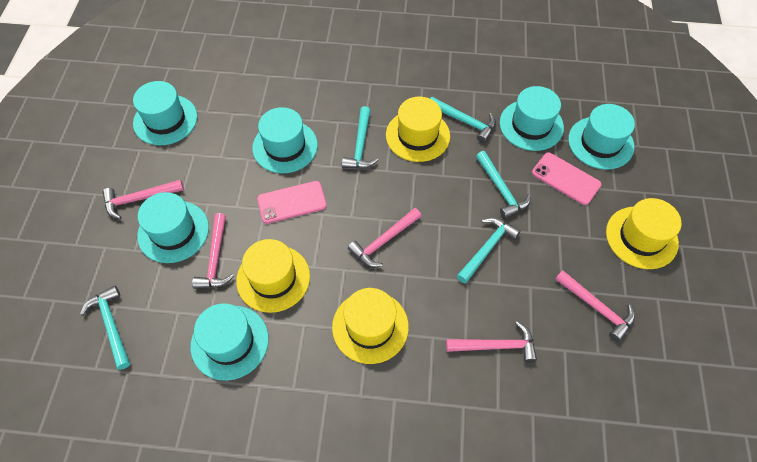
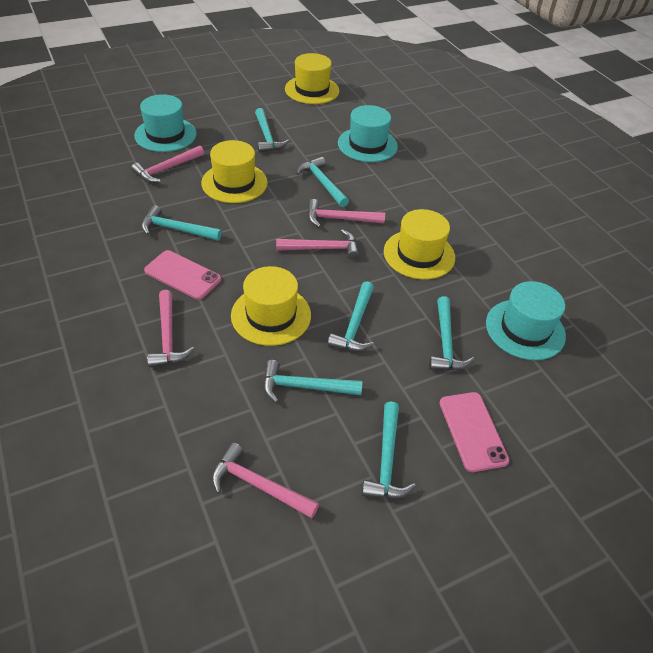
turquoise hammer: [80,286,130,370] [342,106,378,169] [430,97,496,143] [457,218,520,284] [476,151,531,219] = 5 -> [141,205,222,241] [255,108,289,153] [263,360,362,403] [296,157,349,207] [327,281,374,351] [362,401,416,498] [429,296,474,370] = 7
turquoise hat: [133,81,197,145] [137,192,209,263] [190,303,269,381] [252,107,318,173] [500,86,564,151] [568,104,635,170] = 6 -> [134,94,197,152] [338,105,398,162] [486,281,566,360] = 3

